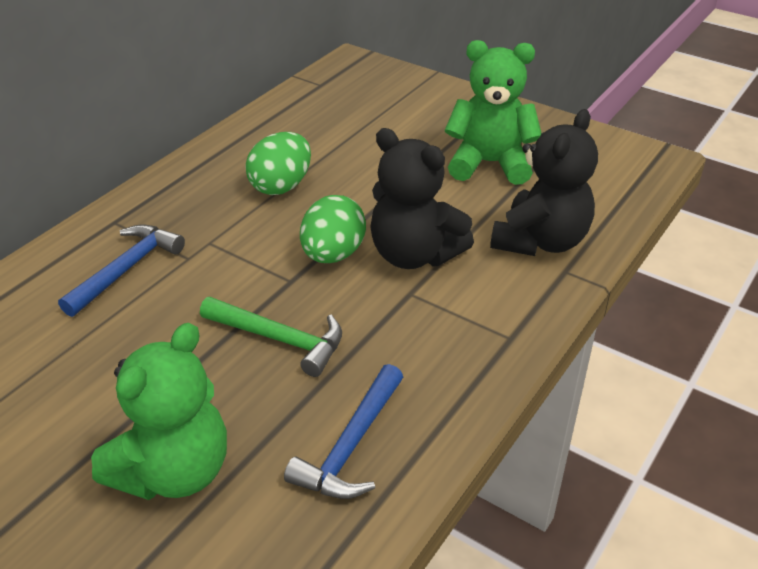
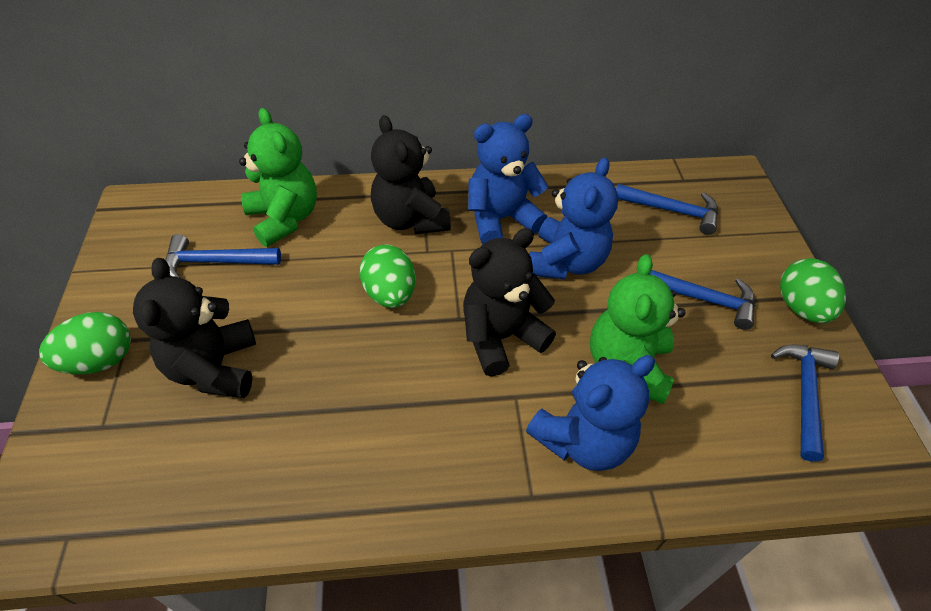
black teddy bear: [370,128,474,269] [490,109,598,256] = 2 -> [133,258,256,398] [371,115,451,234] [463,228,556,376] = 3
blue hammer: [58,224,185,317] [284,364,403,499] = 2 -> [165,234,281,278] [616,184,718,235] [650,270,755,330] [771,345,839,462] = 4
blue teddy bear: none = 0 -> [468,114,549,244] [526,355,655,471] [529,157,618,279] = 3
green egg: [246,132,311,195] [300,195,366,263] = 2 -> [39,312,131,374] [359,244,416,308] [780,258,846,323] = 3
green hammer: [200,297,342,377] = 1 -> none = 0

